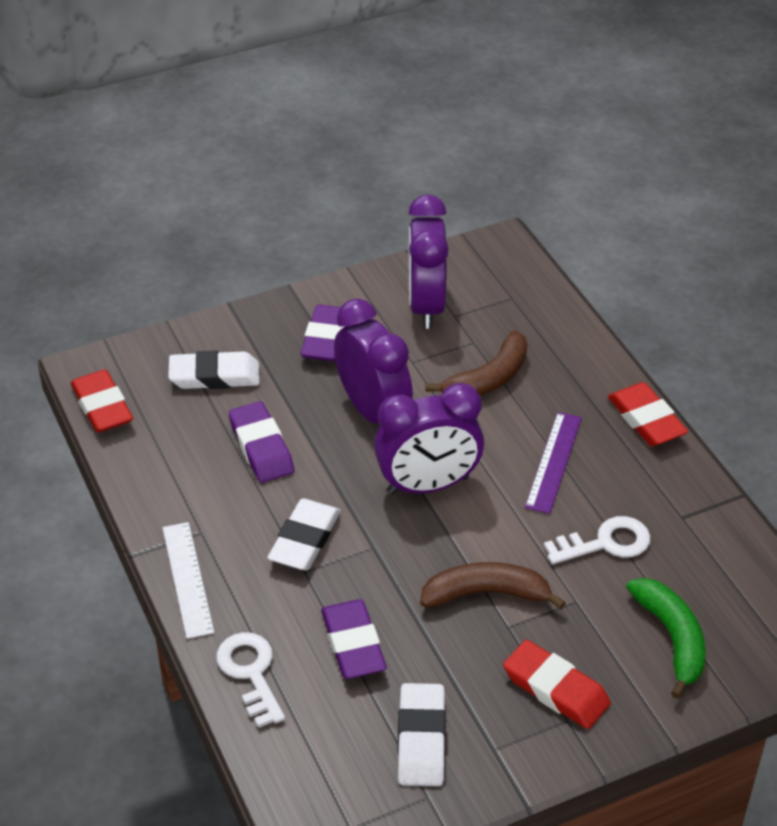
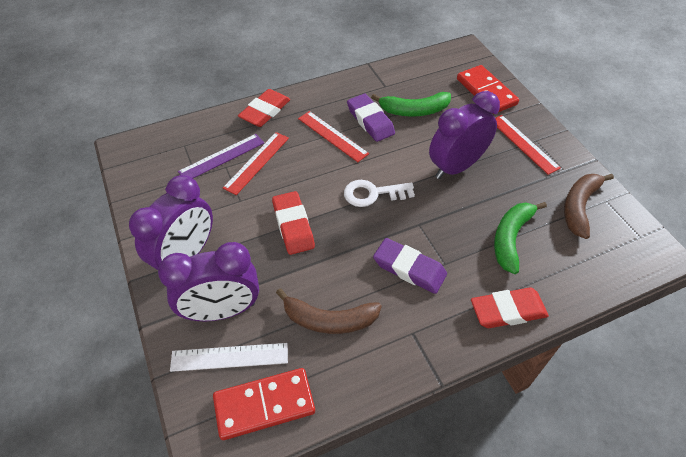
green banana: [627,578,706,699] = 1 -> [371,92,451,117] [494,202,547,274] = 2
purple eraser: [229,401,294,483] [300,304,346,362] [321,599,387,679] = 3 -> [347,94,395,142] [373,238,447,294] = 2
red domino: none = 0 -> [213,368,315,440] [457,65,519,112] = 2
red ruler: none = 0 -> [223,132,289,195] [298,111,369,162] [495,115,561,175] = 3
white eraser: [168,351,259,389] [267,498,341,570] [398,683,446,786] = 3 -> none = 0
white key: [216,632,285,728] [544,516,650,564] = 2 -> [344,180,415,207] = 1

